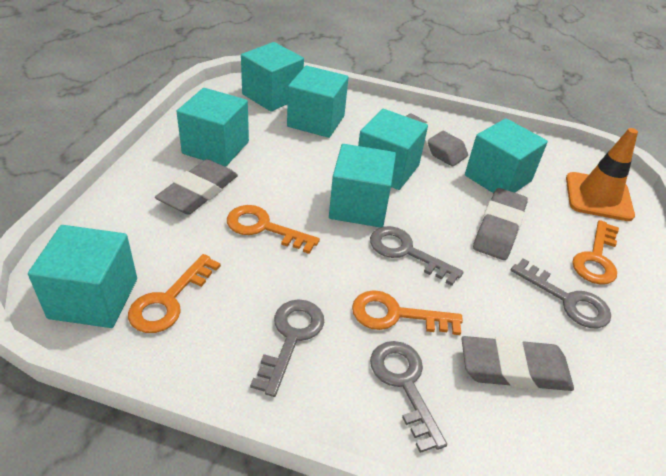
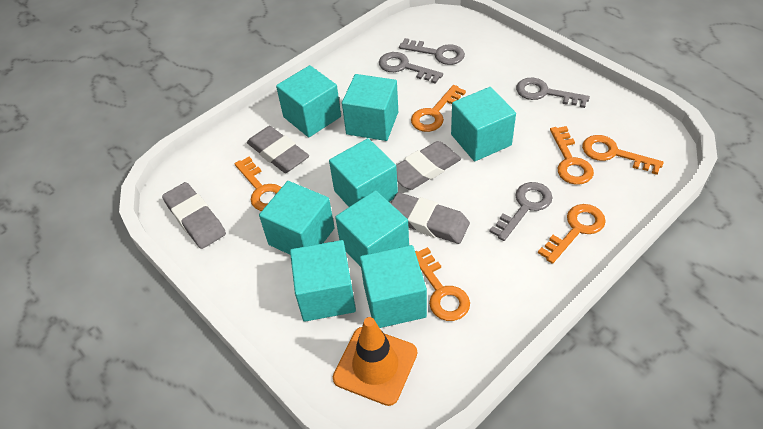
orange key: [128,254,221,333] [227,205,320,254] [352,290,463,335] [572,220,619,284] = 4 -> [234,157,282,211] [411,85,466,132] [415,247,470,321] [538,204,606,264] [550,126,594,185] [582,135,664,175] = 6
turquoise cube: [28,225,137,328] [177,88,249,167] [241,42,304,111] [287,66,349,138] [329,144,396,228] [358,109,428,190] [465,118,548,193] = 7 -> [259,181,335,255] [276,65,341,137] [290,240,356,322] [329,138,398,207] [335,190,409,267] [342,74,398,141] [360,245,427,328] [451,87,516,161] = 8

